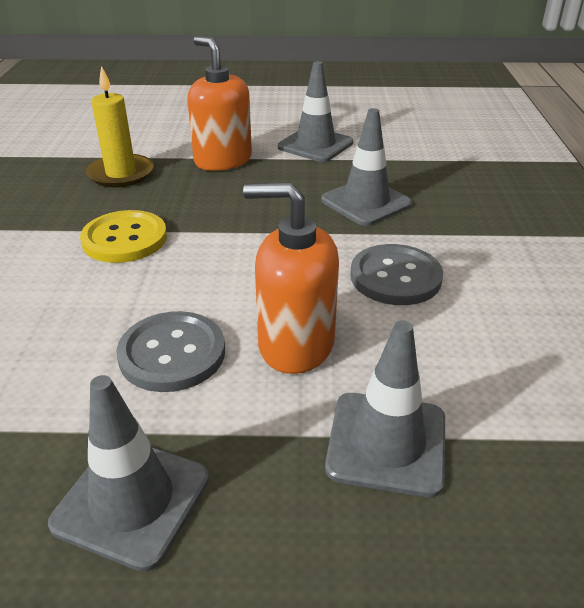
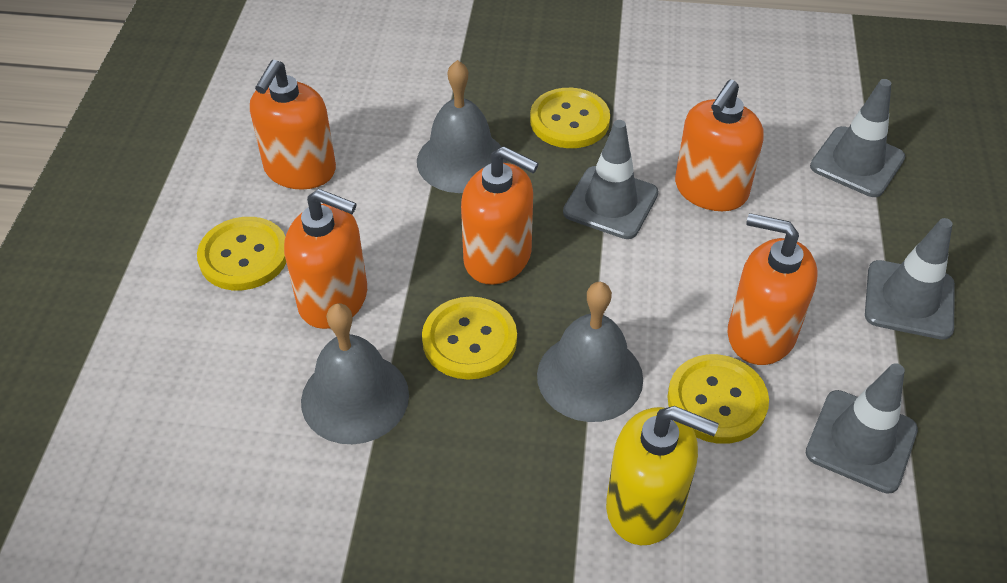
grey bell: none = 0 -> [301,303,409,444] [417,60,507,193] [537,282,643,422] = 3
grey button: [116,311,225,392] [350,244,443,305] = 2 -> none = 0
orange soap dispenser: [187,36,252,171] [243,182,339,374] = 2 -> [250,60,336,190] [284,189,367,329] [461,146,539,285] [675,80,763,211] [728,213,817,365] = 5
yellow button: [80,210,167,263] = 1 -> [197,217,286,290] [422,297,517,380] [530,88,610,148] [667,354,769,444] = 4
yellow candle: [86,66,154,187] = 1 -> none = 0
yellow soap dispenser: none = 0 -> [606,406,719,545] = 1

